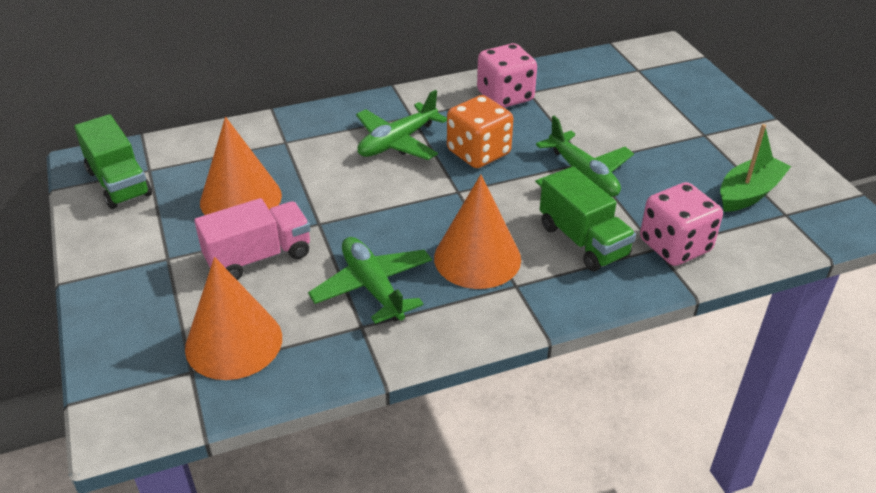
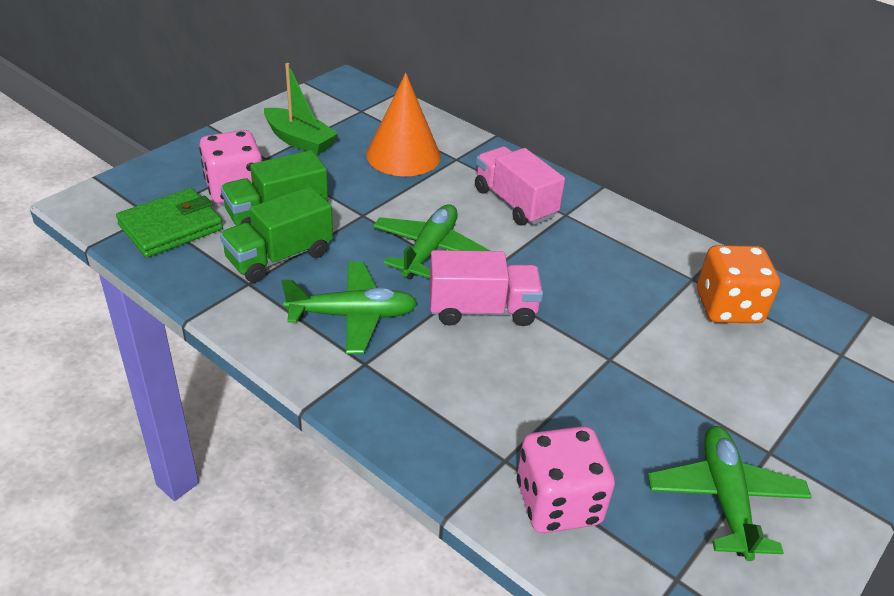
green wallet: none = 0 -> [116,188,223,258] = 1
orange cone: [185,257,282,380] [200,117,282,215] [434,174,521,289] = 3 -> [366,73,441,176] = 1
pink truck: [194,198,310,280] = 1 -> [429,250,543,326] [475,146,565,226] = 2

